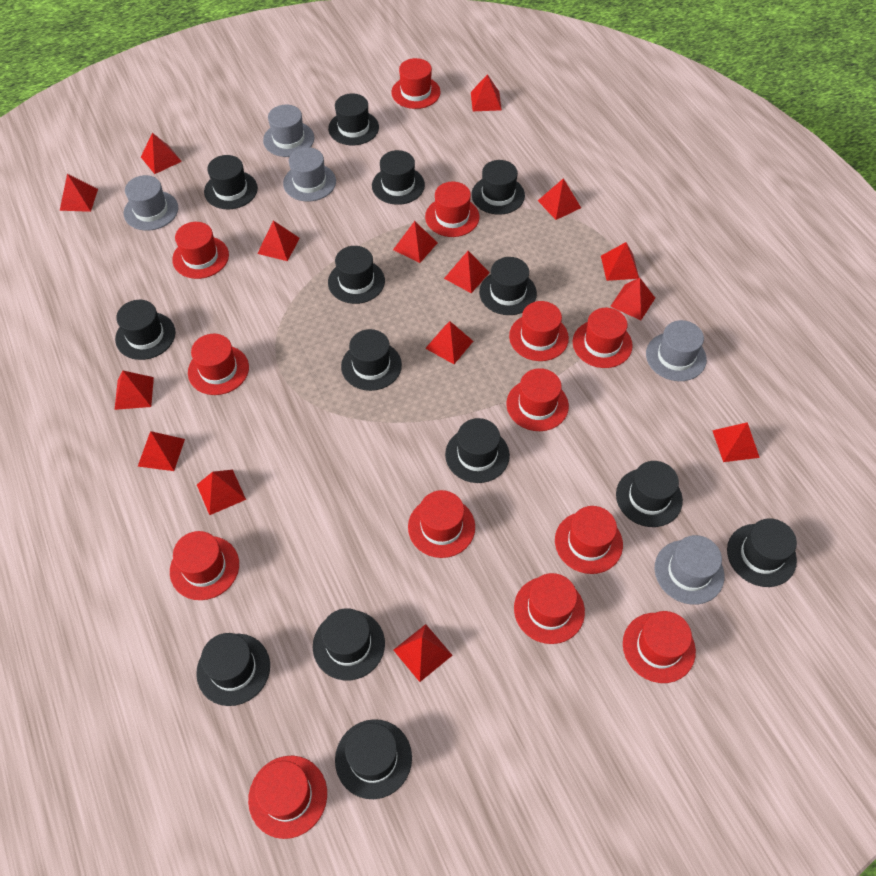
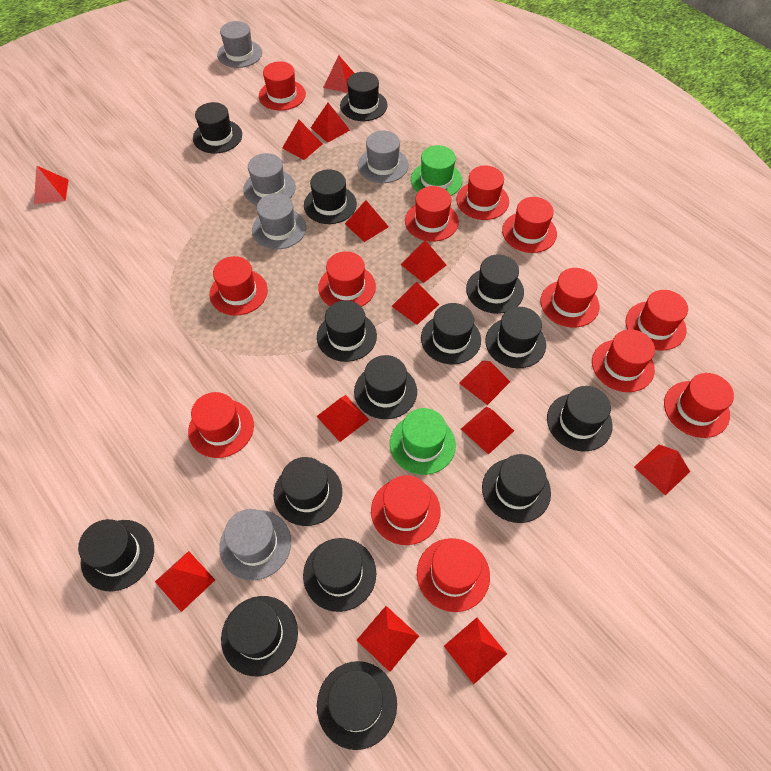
black hat: [115,300,176,360] [196,633,270,706] [204,155,258,209] [313,608,385,680] [328,93,379,145] [328,246,385,304] [335,719,412,799] [341,329,402,391] [372,150,425,205] [445,418,510,483] [472,160,525,215] [479,257,537,315] [616,461,683,527] [727,518,797,587] = 14 -> [78,519,154,591] [193,102,242,153] [221,596,298,676] [273,457,342,526] [303,538,376,612] [304,169,357,224] [317,300,377,362] [317,661,397,750] [340,72,388,121] [354,355,417,419] [421,303,481,365] [466,254,524,314] [482,454,551,523] [485,307,546,368] [547,386,612,451] = 15
green hat: none = 0 -> [390,408,456,475] [411,145,462,196] = 2
red pyramid: [60,174,98,212] [114,371,154,410] [138,431,185,471] [141,133,182,174] [197,470,246,515] [257,220,300,261] [393,221,438,263] [394,624,453,682] [425,321,473,364] [444,251,490,293] [471,74,502,111] [538,178,581,220] [601,242,639,281] [610,278,655,320] [712,422,760,462] = 15 -> [34,165,69,204] [155,551,215,612] [282,120,322,160] [311,103,350,143] [316,395,369,442] [323,55,354,93] [345,200,389,242] [357,606,419,672] [392,282,439,325] [400,240,446,283] [444,618,507,684] [459,361,510,405] [461,406,514,455] [634,444,690,496] = 14

